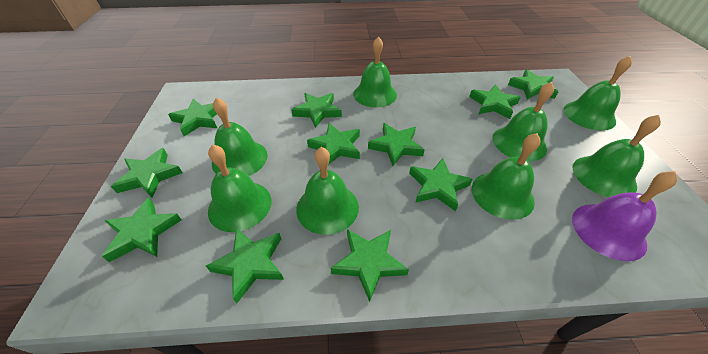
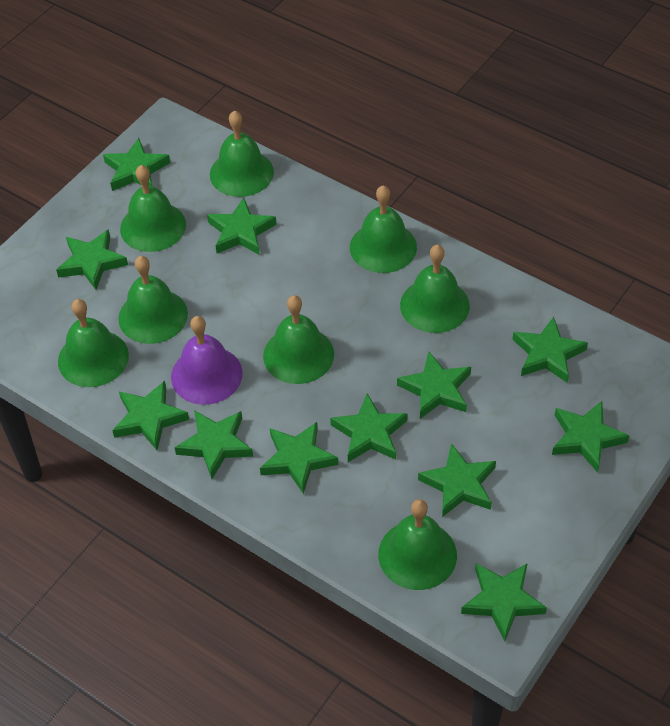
green star: [102,198,181,262] [111,148,182,198] [168,99,217,136] [206,228,284,303] [291,93,342,128] [307,123,360,165] [331,229,409,302] [368,123,425,166] [409,158,472,211] [469,84,521,119] [508,69,558,99] = 11 -> [56,229,128,290] [103,138,170,191] [112,381,189,450] [174,410,253,479] [207,198,277,255] [260,422,338,494] [330,393,407,462] [397,351,471,419] [418,443,496,517] [461,563,547,641] [512,317,588,383] [552,401,629,473] = 12

